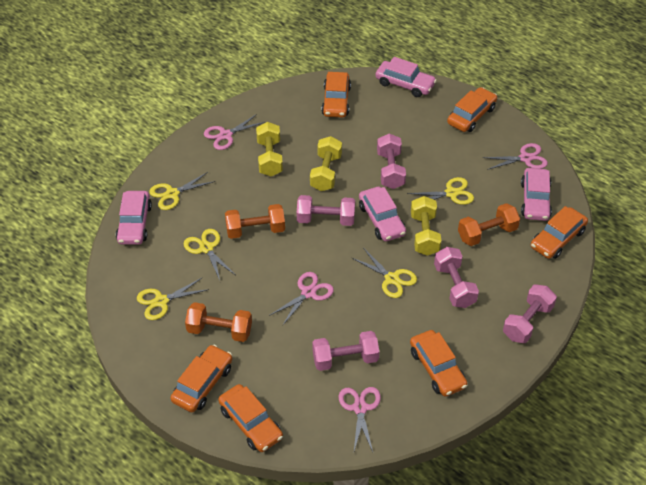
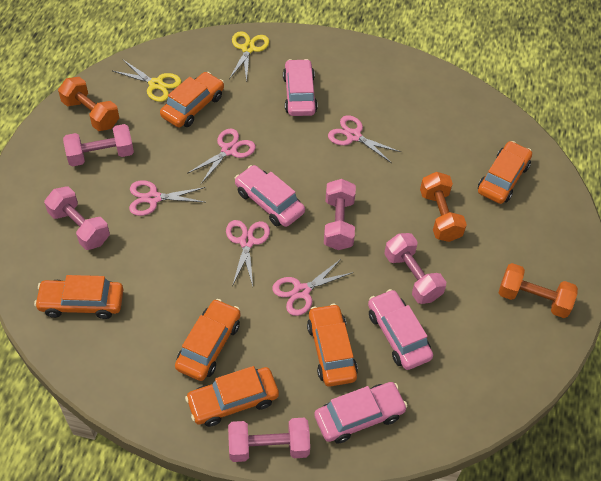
pink scissors: [204,114,265,150] [269,272,334,326] [339,387,381,452] [482,143,548,170] = 4 -> [129,180,206,216] [187,128,256,184] [226,220,270,286] [272,258,354,316] [328,115,401,163] = 5
yellow dumbbell: [256,122,283,176] [310,136,342,191] [411,196,441,256] = 3 -> none = 0
yellow scissors: [137,278,209,320] [149,172,215,210] [184,229,235,280] [352,249,417,298] [407,177,474,205] = 5 -> [113,59,181,102] [229,31,269,82] = 2

